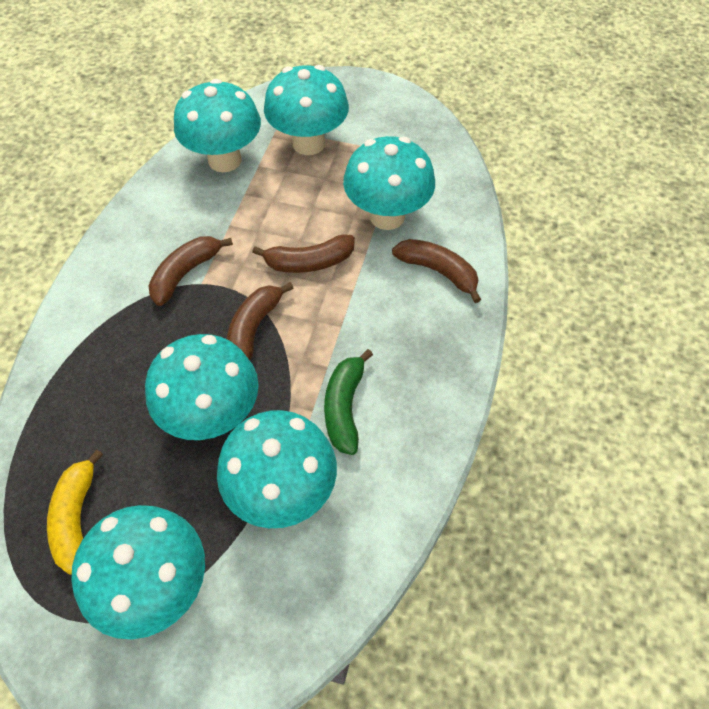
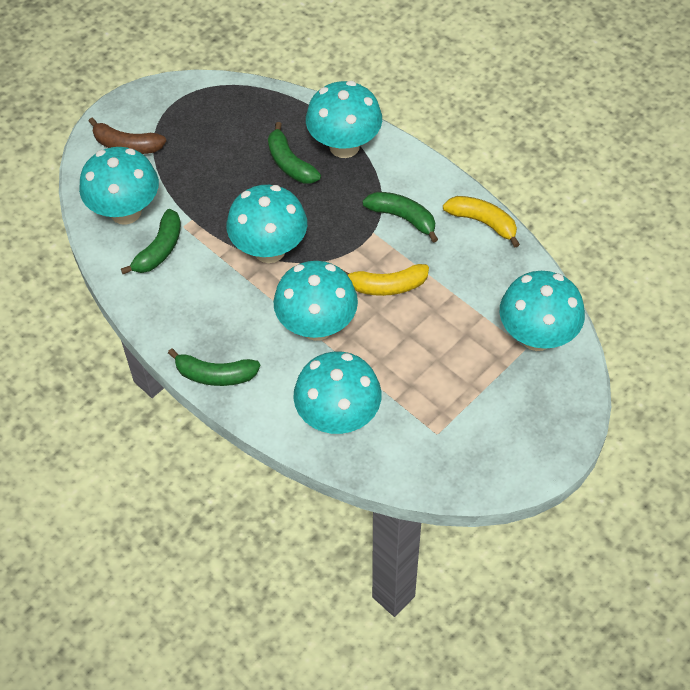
brown banana: [148,236,233,306] [227,282,294,360] [252,234,355,273] [392,239,481,303] = 4 -> [88,118,166,154] = 1
green banana: [324,349,373,455] = 1 -> [121,209,181,274] [168,348,261,386] [268,122,321,183] [362,192,438,243] = 4
yellow banana: [47,449,103,575] = 1 -> [343,264,429,296] [443,196,520,247] = 2

